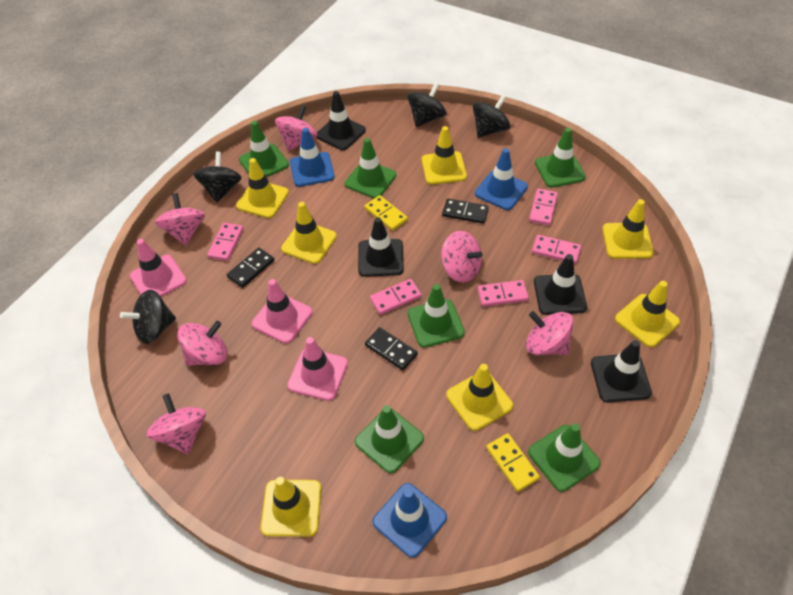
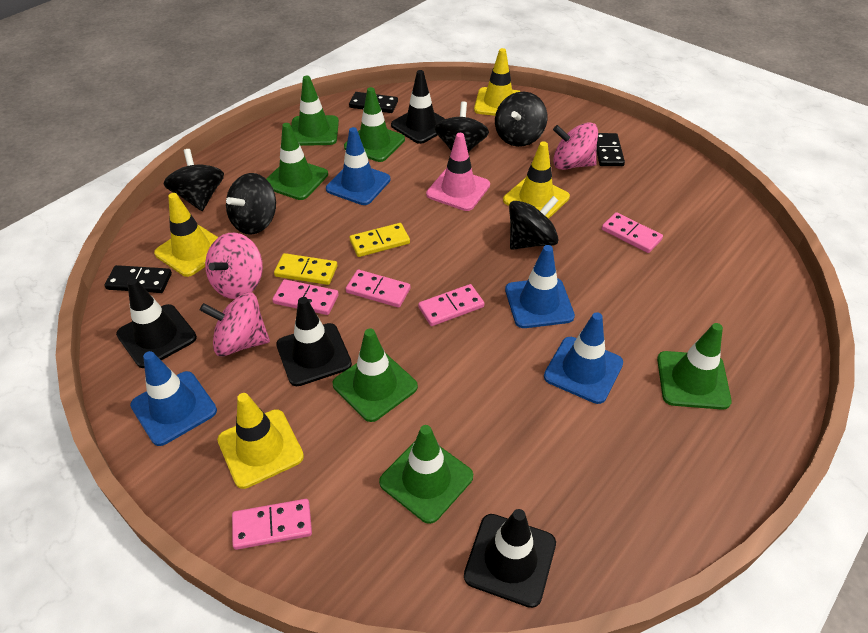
black spinning top: [120,290,176,344] [194,152,242,202] [407,83,447,127] [473,95,511,138] = 4 -> [164,149,224,211] [226,173,276,235] [434,102,489,153] [495,92,547,147] [509,196,559,250] = 5
blue traffic cone: [290,128,335,187] [373,483,447,558] [475,148,528,210] = 3 -> [130,351,217,446] [326,127,390,205] [505,245,575,328] [544,312,623,404] = 4
pink spinning top: [147,393,206,454] [155,193,205,246] [177,321,228,366] [275,105,317,152] [441,231,483,283] [526,311,574,355] = 6 -> [200,292,270,357] [205,233,263,299] [553,122,598,170] = 3
pink traffic cone: [130,239,187,297] [252,279,313,344] [287,337,348,401] = 3 -> [426,133,490,211] = 1
yellow traffic cone: [236,158,289,218] [261,477,321,537] [281,202,337,264] [422,126,467,185] [446,364,513,431] [602,199,654,259] [615,281,680,347] = 7 -> [154,193,218,277] [217,393,304,489] [474,48,521,116] [503,141,570,219] = 4

